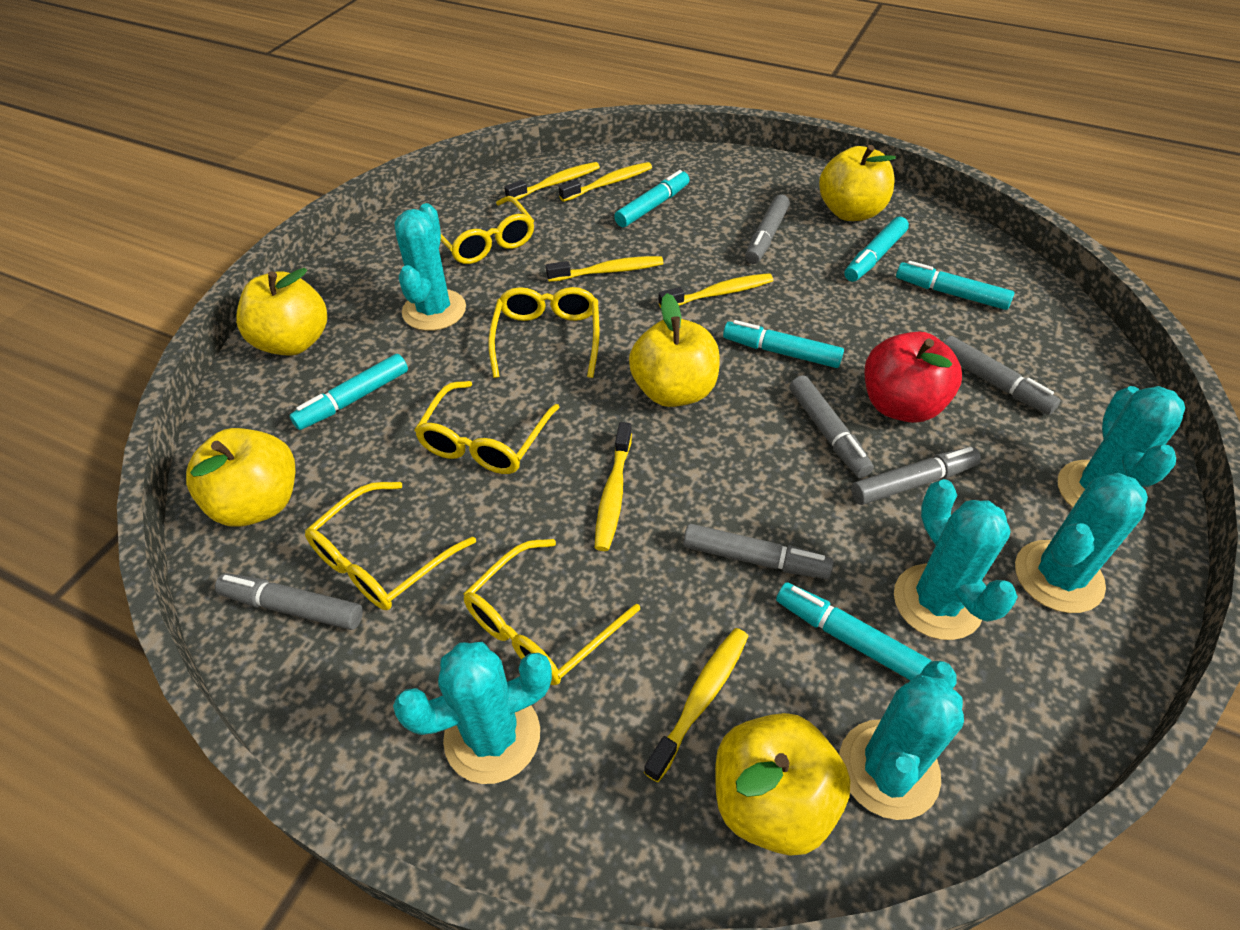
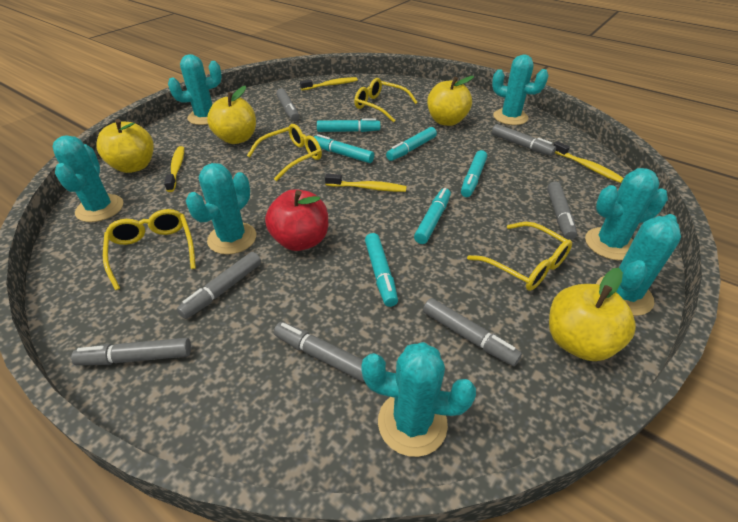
grey marker: [215,573,363,630] [683,524,834,579] [745,194,790,264] [790,375,874,478] [851,447,981,505] [943,336,1061,415] = 6 -> [71,338,191,365] [177,252,261,319] [274,322,365,382] [276,88,299,121] [423,298,522,366] [492,124,556,156] [547,181,577,240] = 7
turquoise cactus: [393,642,552,784] [395,203,466,331] [839,661,964,820] [894,479,1018,640] [1015,473,1148,613] [1058,386,1185,508] = 6 -> [53,135,123,222] [168,54,222,125] [186,163,256,255] [361,342,476,457] [492,54,549,125] [585,168,668,260] [596,214,681,316] = 7
yellow apple: [186,428,295,527] [236,268,327,356] [629,293,720,407] [715,713,851,856] [819,145,896,221] = 5 -> [96,119,154,173] [207,86,256,144] [427,76,474,126] [549,268,636,361] = 4
yellow glasses: [305,482,476,610] [414,381,560,474] [441,196,534,264] [463,539,640,685] [488,287,599,378] = 5 -> [103,209,196,290] [247,124,322,181] [354,78,418,122] [467,222,572,291] = 4
yellow toothbrush: [504,162,600,200] [546,256,663,282] [559,162,652,202] [595,422,632,551] [644,628,748,782] [659,273,773,308] = 6 -> [164,146,184,192] [300,77,358,90] [325,174,407,192] [553,141,624,183] = 4

